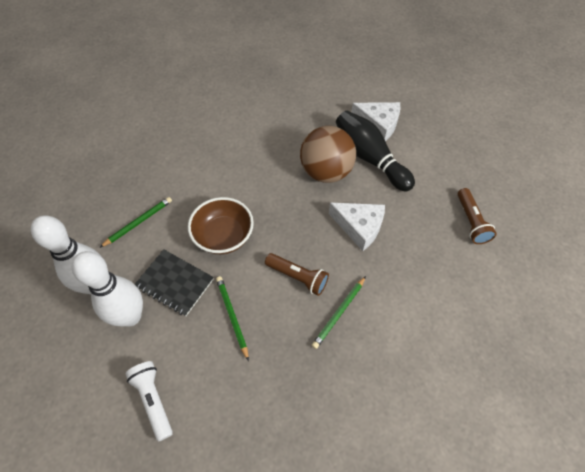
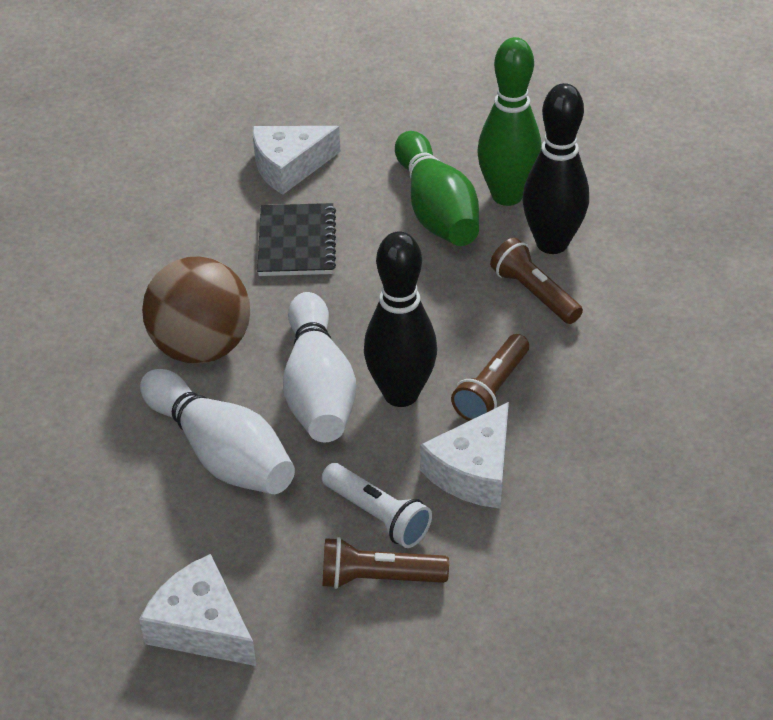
black bowling pin: [336,111,415,192] = 1 -> [364,231,437,407] [522,83,589,254] = 2
brown bowl: [188,197,254,254] = 1 -> none = 0
brown flashlight: [265,253,329,296] [457,188,497,244] = 2 -> [322,537,449,589] [451,334,529,421] [490,238,583,324] = 3
green bowling pin: none = 0 -> [395,131,479,246] [477,37,542,206] = 2
green pencil: [99,197,172,248] [216,276,249,361] [312,276,366,349] = 3 -> none = 0
white cheese: [329,202,385,251] [352,102,401,141] = 2 -> [139,554,256,666] [253,126,340,195] [420,402,509,509] = 3

